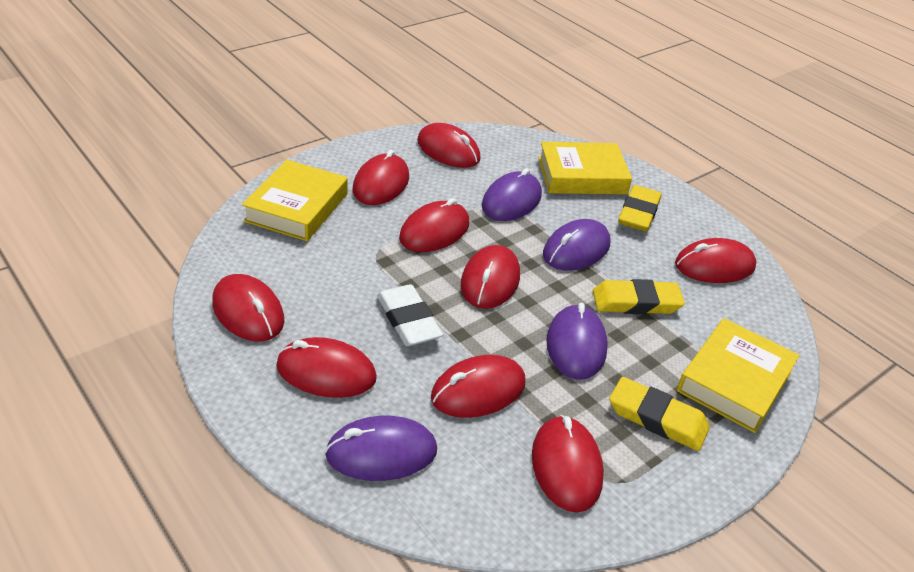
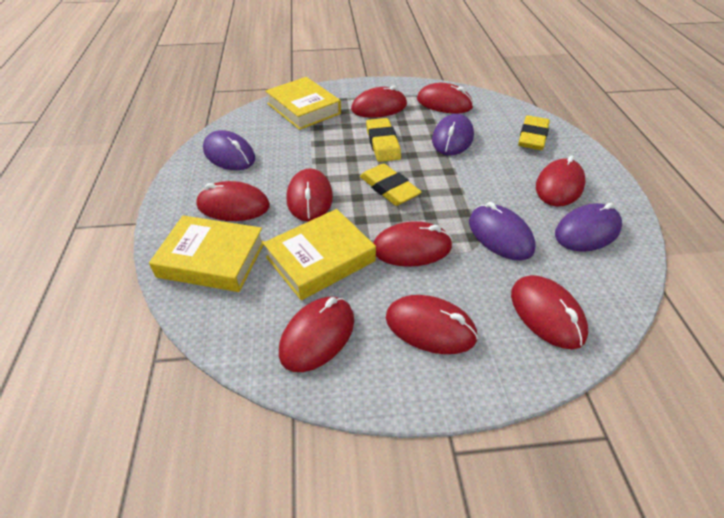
white eraser: [377,284,443,346] = 1 -> none = 0

